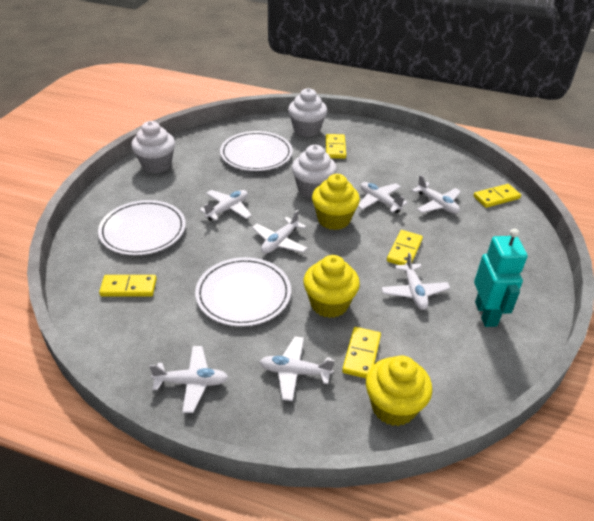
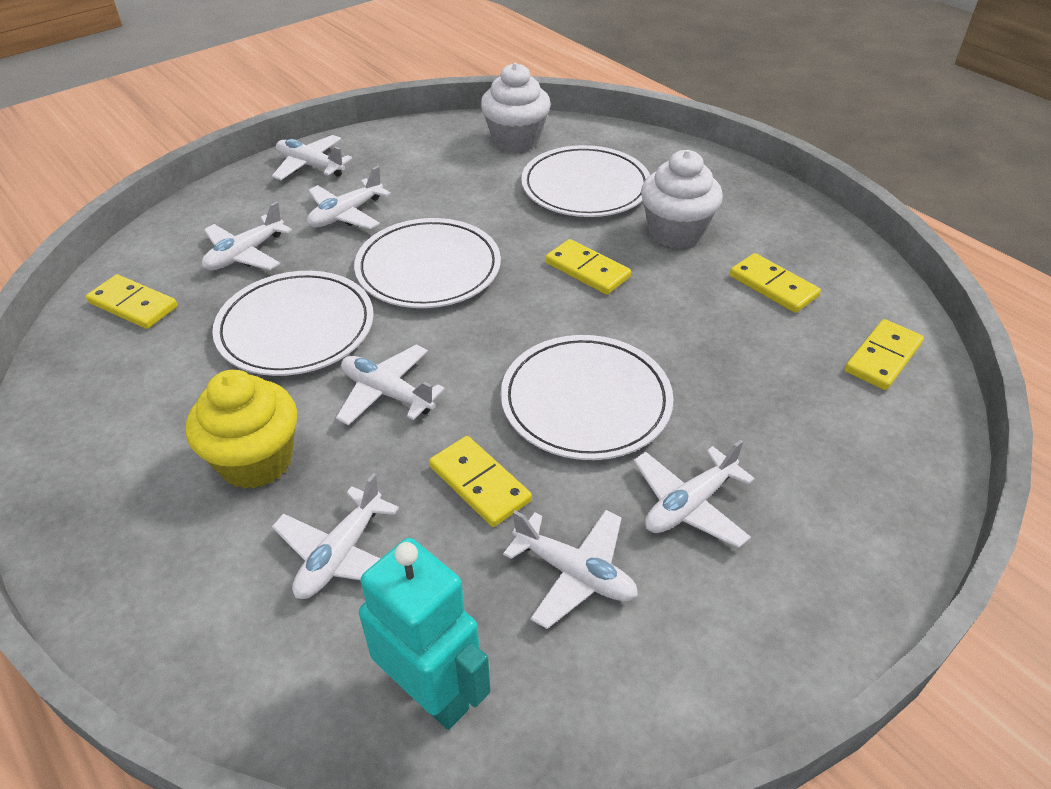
white cupcake: [131,121,175,173] [288,88,327,137] [292,145,337,198] = 3 -> [481,63,551,153] [641,150,723,248] = 2
white plate: [98,200,186,255] [195,257,291,326] [220,131,292,171] = 3 -> [212,271,374,376] [354,218,501,308] [501,335,673,460] [521,145,650,217] = 4
yellow cupcake: [303,255,360,318] [312,174,360,230] [366,355,432,426] = 3 -> [186,370,297,489] = 1

